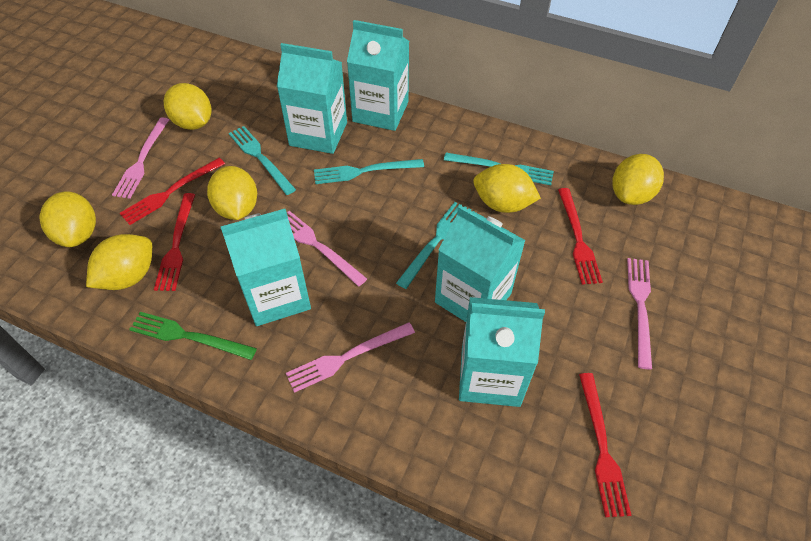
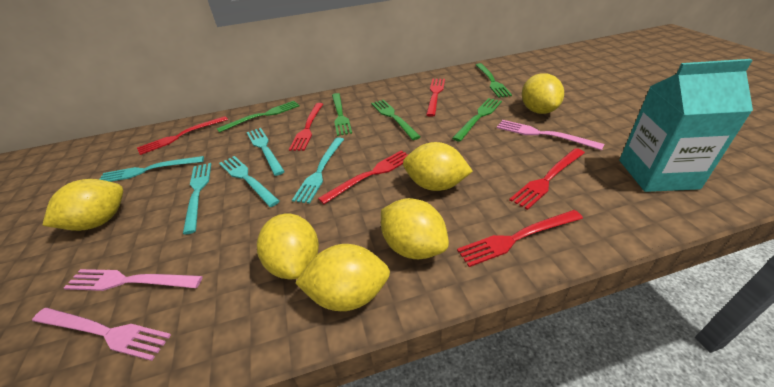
green fork: [129,312,257,360] = 1 -> [217,101,300,133] [332,93,352,136] [371,100,420,140] [452,98,502,142] [476,63,512,98] = 5
pink fork: [112,117,169,199] [286,322,415,393] [287,211,367,286] [627,258,652,369] = 4 -> [32,308,171,361] [64,269,203,291] [497,120,604,150] = 3
red fork: [120,158,225,225] [154,193,195,291] [558,188,603,285] [579,373,631,517] = 4 -> [137,116,228,155] [289,103,323,151] [318,150,409,204] [426,79,445,117] [457,210,583,267] [509,148,585,210] = 6
turquoise carton: [221,209,311,326] [277,43,347,154] [347,20,409,131] [435,205,526,322] [459,297,545,407] = 5 -> [619,59,753,192] = 1
turquoise fork: [229,126,296,195] [314,159,424,184] [396,202,471,289] [444,153,554,185] = 4 -> [99,156,204,182] [183,163,211,235] [219,156,280,207] [247,128,285,176] [292,137,344,204] = 5

